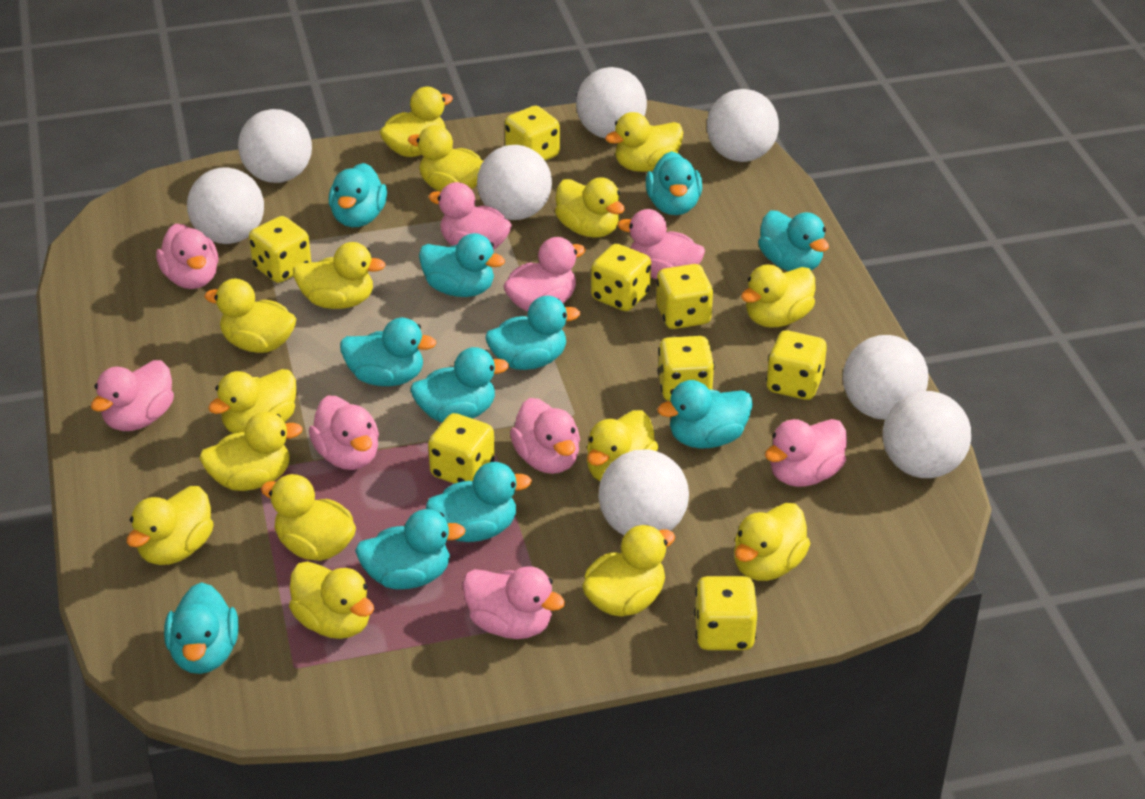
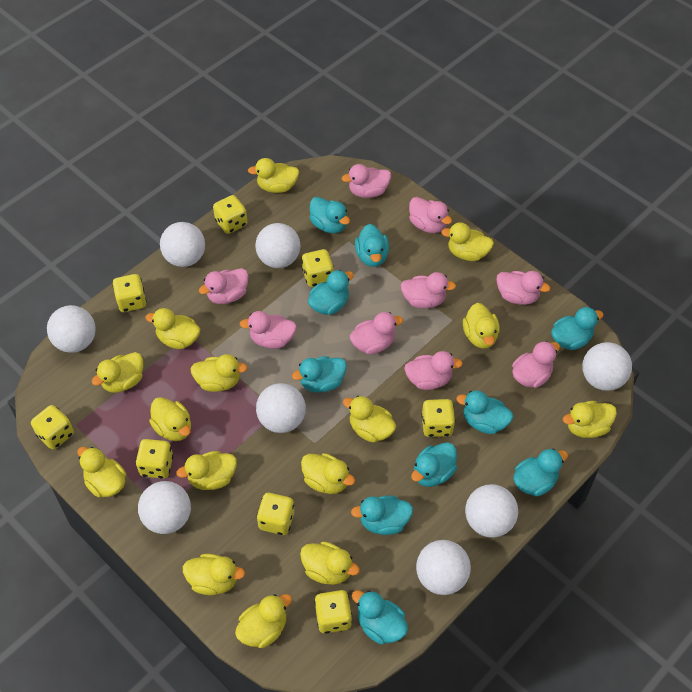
turquoise duck: [164,582,238,674] [329,163,387,227] [340,318,437,386] [355,509,466,589] [410,347,509,423] [419,233,505,297] [426,462,532,542] [486,296,580,370] [646,151,702,215] [657,380,753,448] [758,210,829,271] = 11 -> [292,356,347,393] [308,270,354,315] [309,197,350,233] [351,495,413,535] [352,590,408,644] [355,224,389,267] [411,442,457,487] [456,390,513,434] [513,448,568,497] [551,307,603,350] = 10

